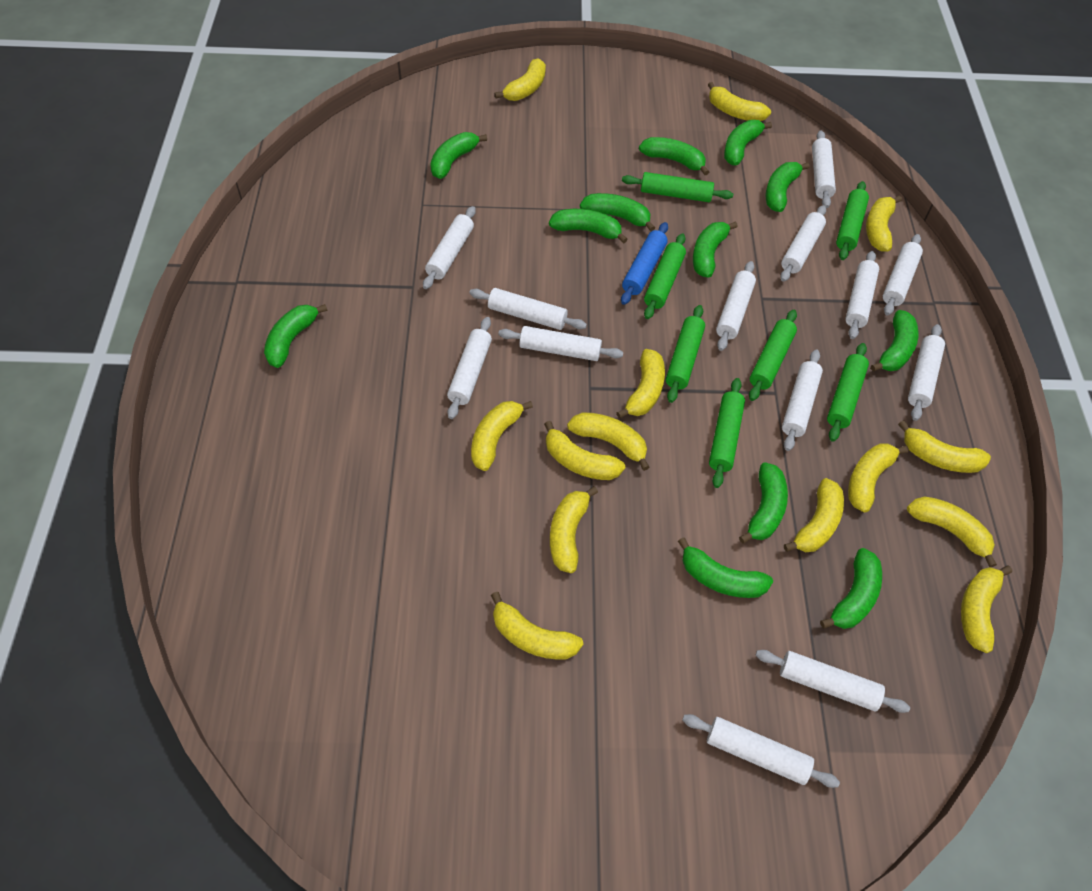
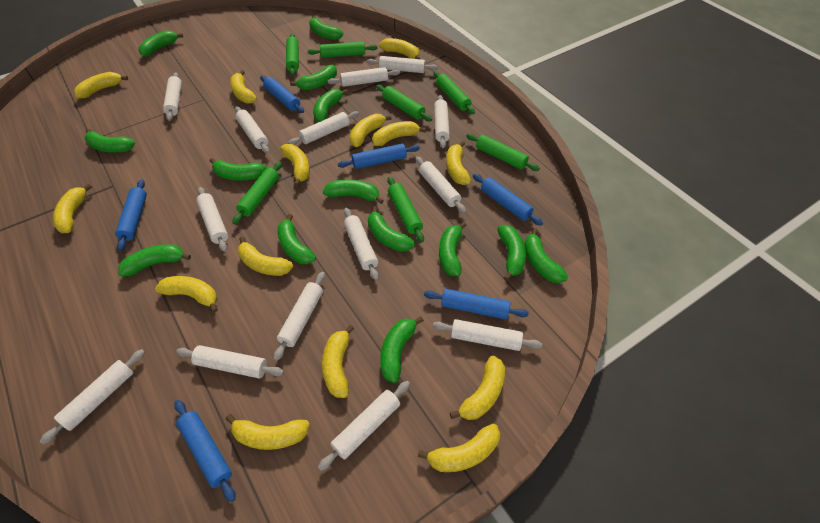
blue rolling pin: [621,222,668,305] = 1 -> [115,179,147,251] [174,400,236,502] [260,75,304,113] [338,144,420,169] [424,289,529,319] [473,174,543,226] = 6
green banana: [264,304,327,368] [430,132,487,179] [549,209,628,244] [580,193,655,231] [639,137,709,175] [678,537,773,598] [693,221,738,278] [724,120,772,165] [739,462,788,544] [766,162,810,212] [820,548,882,629] [871,310,919,371] = 12 -> [85,129,135,153] [118,244,191,277] [139,30,183,57] [210,158,267,181] [277,214,316,264] [290,65,337,90] [309,16,343,40] [313,89,348,122] [323,179,384,204] [368,206,415,252] [380,316,424,383] [439,222,467,276] [497,225,526,281] [524,228,568,283] = 14
white rolling pin: [423,206,476,289] [447,317,492,419] [469,288,587,330] [498,326,623,361] [682,714,840,788] [716,261,756,351] [756,650,910,713] [780,205,826,282] [782,350,823,451] [812,130,836,208] [845,251,879,339] [883,234,923,316] [908,324,945,421] = 13 -> [40,349,145,444] [163,72,182,121] [176,345,284,379] [196,187,228,252] [235,106,269,153] [274,272,325,361] [288,111,359,145] [318,381,410,471] [328,67,400,87] [344,208,379,280] [367,56,438,73] [415,157,466,213] [433,319,542,351] [434,95,450,148] = 14

